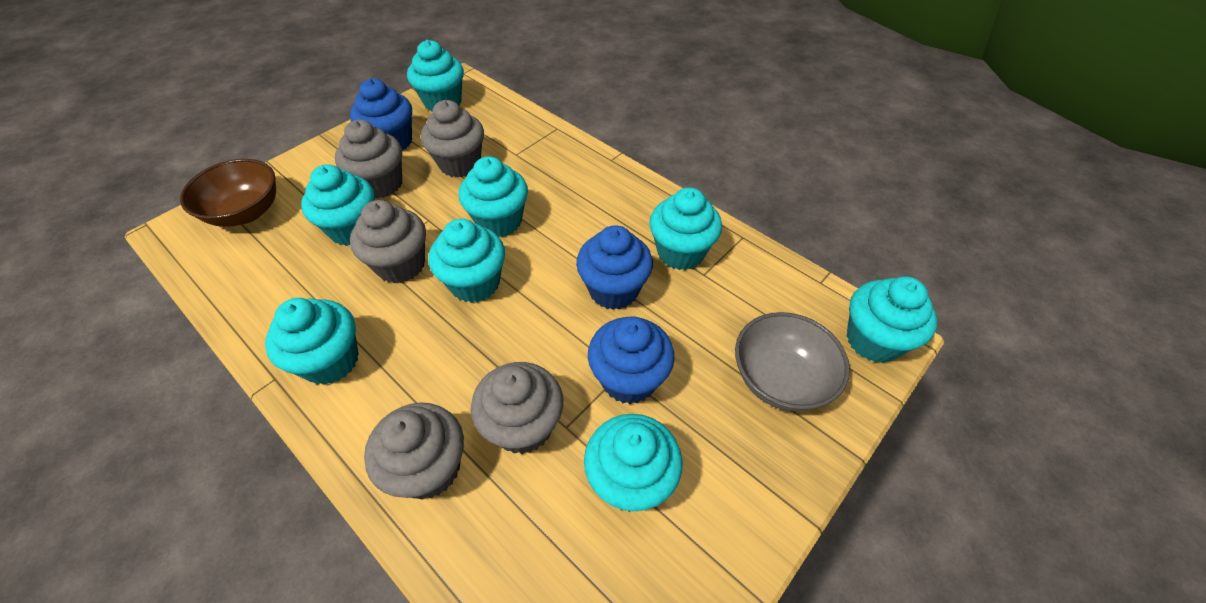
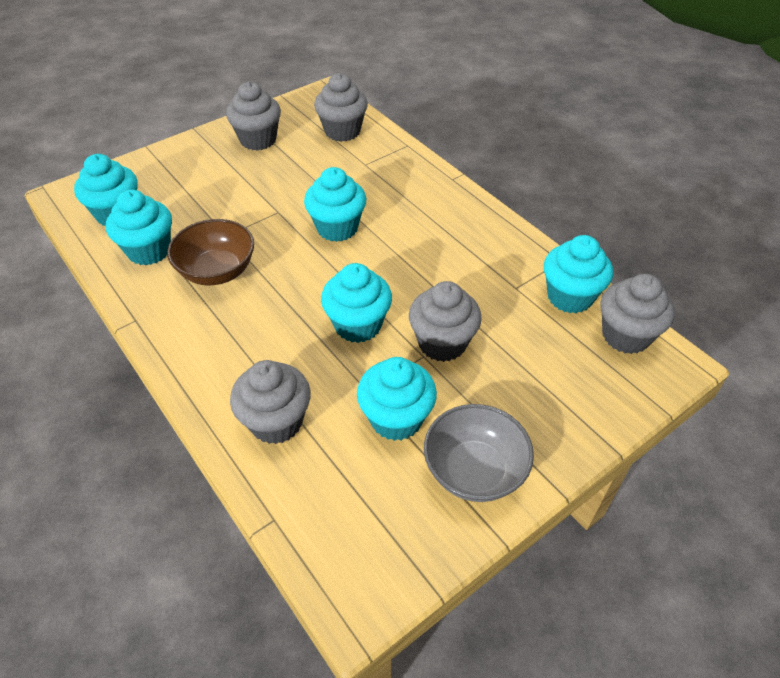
blue cupcake: [350,78,412,151] [576,225,653,310] [588,316,675,404] = 3 -> none = 0
turquoise cupcake: [265,298,359,385] [301,164,375,246] [407,40,464,112] [428,219,505,303] [459,156,528,237] [584,414,683,512] [649,187,722,270] [847,276,937,363] = 8 -> [74,154,138,226] [106,190,172,266] [304,167,366,242] [321,263,392,343] [357,357,437,441] [544,235,613,313] = 6

